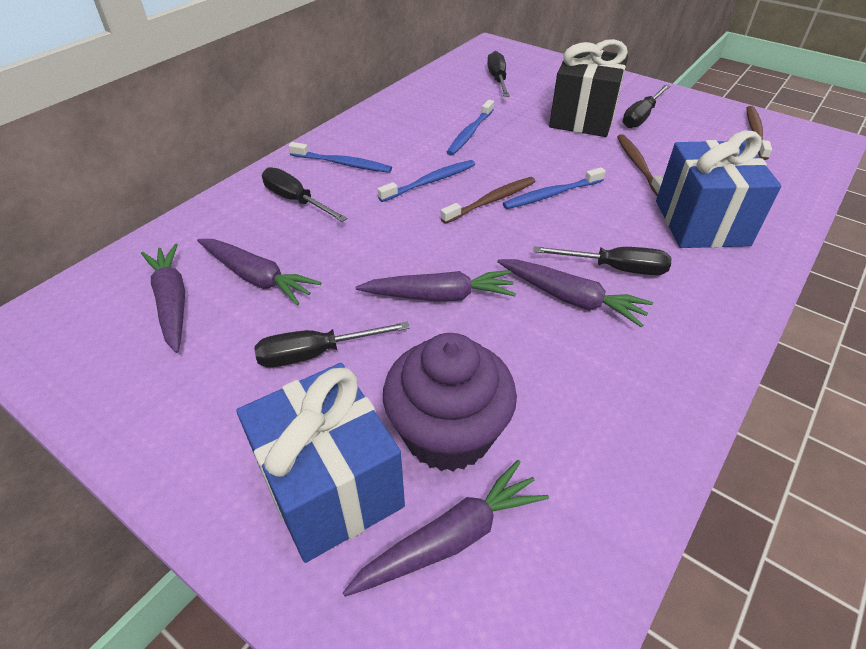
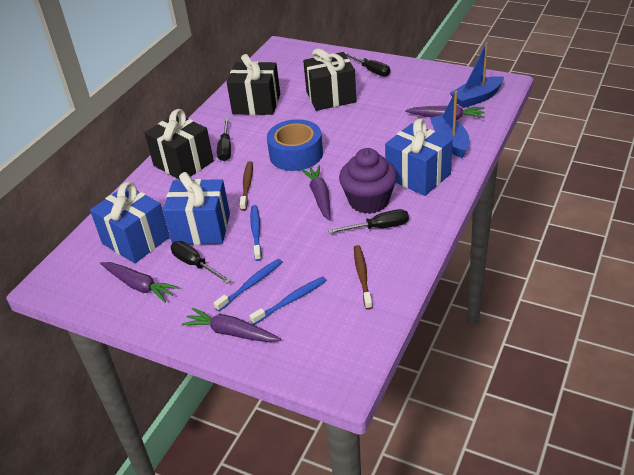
black gift: [549,39,628,137] = 1 -> [145,109,214,180] [227,54,280,115] [303,48,356,111] = 3
black screwdriver: [254,322,410,367] [262,167,347,222] [487,51,510,97] [534,246,671,275] [623,85,670,128] = 5 -> [171,241,231,284] [217,118,231,161] [328,209,409,234] [344,52,390,77] = 4
blue boat: none = 0 -> [430,91,470,158] [450,42,504,108] = 2
blue gift: [236,363,405,563] [656,130,781,248] = 2 -> [90,182,170,263] [163,172,230,245] [385,119,453,196] = 3
blue tape: none = 0 -> [267,119,323,171] = 1
blue toothbrush: [288,142,392,173] [377,160,475,202] [447,100,494,155] [503,167,606,209] = 4 -> [214,259,282,311] [249,277,327,325] [250,205,262,261] = 3
brown toothbrush: [441,177,536,224] [617,134,663,196] [747,106,772,160] = 3 -> [240,161,253,211] [354,245,373,310] = 2
purple carrot: [141,244,185,353] [197,239,321,306] [343,460,549,597] [356,270,516,302] [497,259,653,327] = 5 -> [100,262,179,303] [181,307,281,342] [301,165,330,220] [405,105,485,120] = 4

